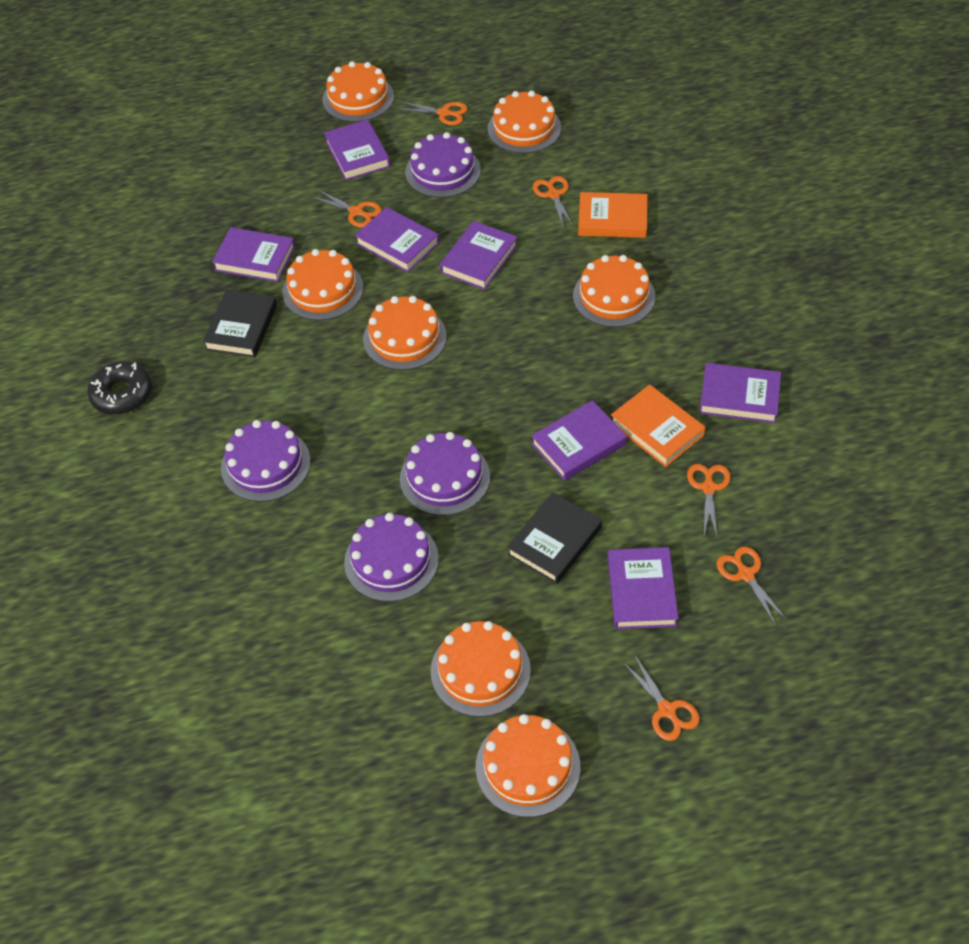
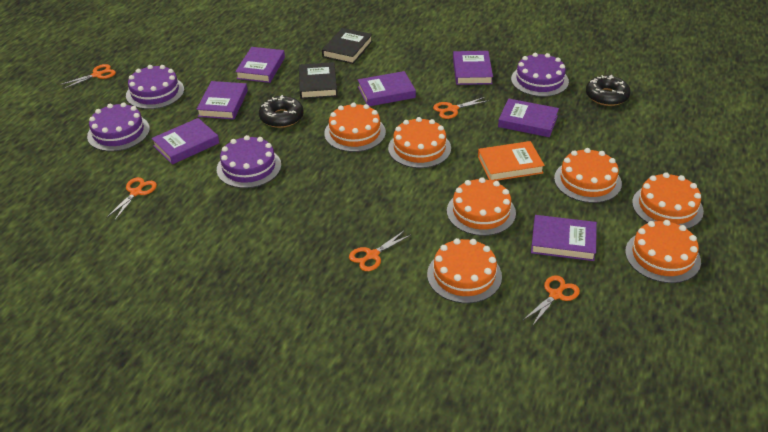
black donut: [87,361,152,415] = 1 -> [259,95,304,128] [586,75,631,106] = 2
orange book: [578,192,648,238] [611,384,706,467] = 2 -> [478,141,545,181] = 1
orange scissors: [312,190,382,228] [398,101,467,125] [533,176,574,229] [623,654,700,741] [687,464,731,537] [716,547,788,625] = 6 -> [60,64,116,89] [106,177,157,221] [349,230,412,271] [433,97,489,119] [523,275,580,326] = 5

